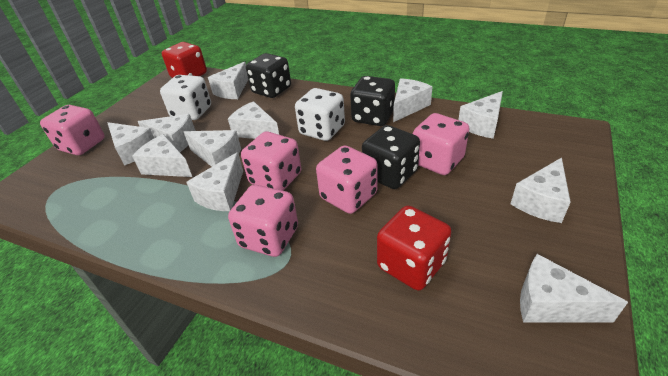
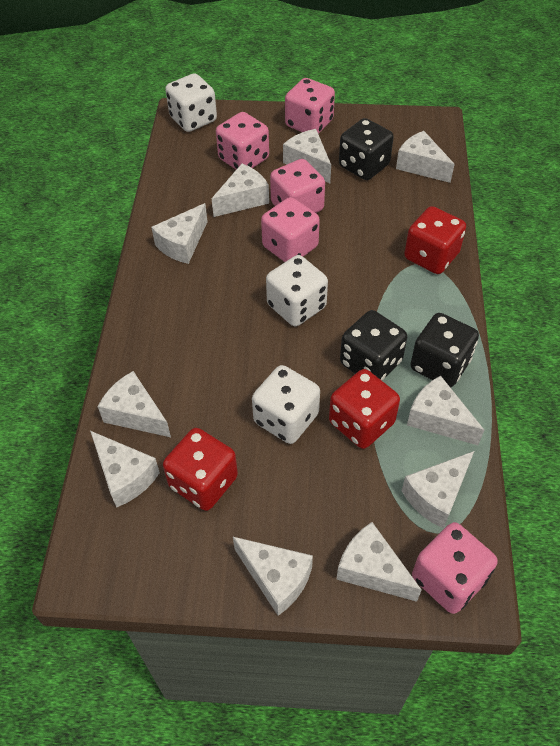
red dice: [162,42,207,78] [377,206,452,291] = 2 -> [163,428,238,511] [329,369,400,449] [404,206,466,274] = 3
white cheese: [107,122,154,166] [132,134,192,177] [138,114,196,152] [184,130,241,167] [186,152,243,211] [208,62,248,99] [228,101,279,139] [393,78,433,122] [458,91,503,139] [511,157,571,223] [520,254,628,323] = 11 -> [90,431,160,508] [97,371,171,437] [151,203,208,264] [212,164,269,217] [233,537,313,616] [283,129,331,183] [336,522,422,602] [396,131,455,183] [402,451,474,529] [407,376,484,445] = 10
white dice: [160,75,211,120] [295,88,345,141] = 2 -> [165,73,217,132] [252,365,320,444] [266,255,328,326] = 3

